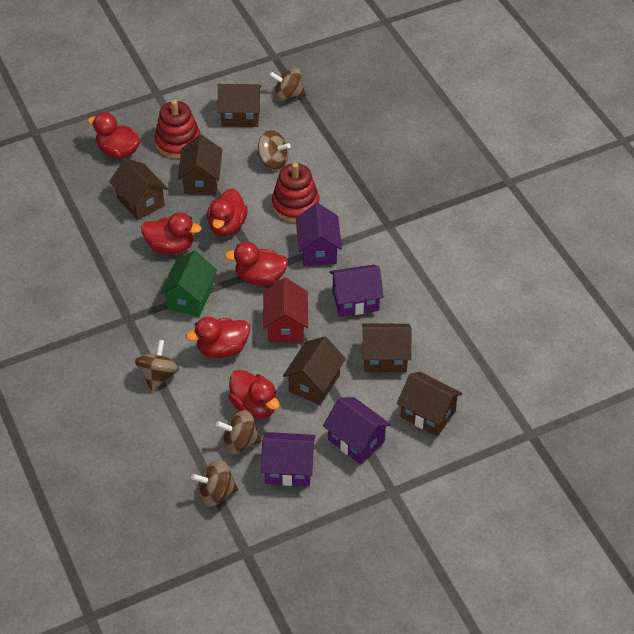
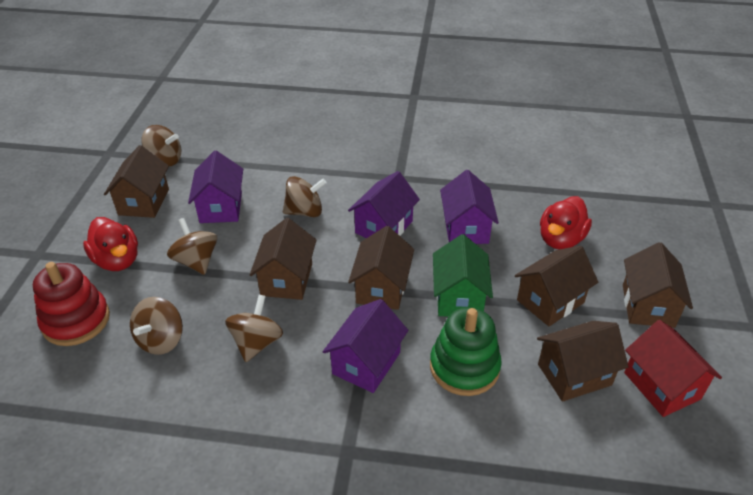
green stacking toy: none = 0 -> [430,307,502,396] = 1
red duck: [87,112,140,159] [141,213,202,254] [186,317,250,358] [207,188,248,236] [225,242,288,286] [228,370,280,419] = 6 -> [83,217,138,271] [540,196,592,250] = 2
red stacking toy: [155,100,201,159] [272,163,320,223] = 2 -> [33,262,110,346] = 1

